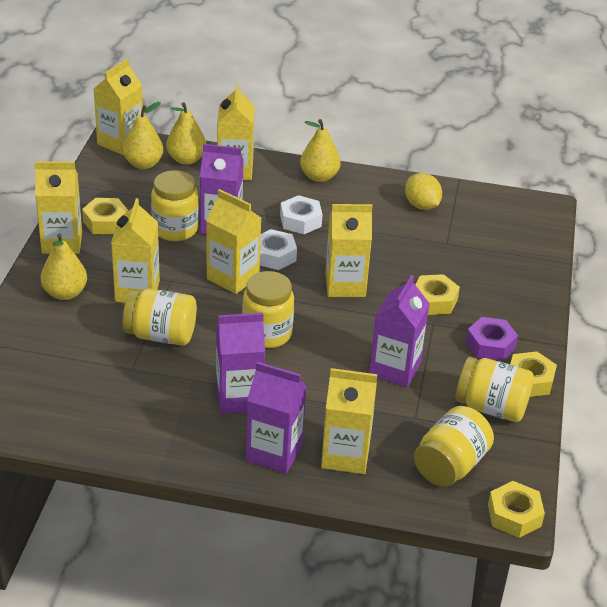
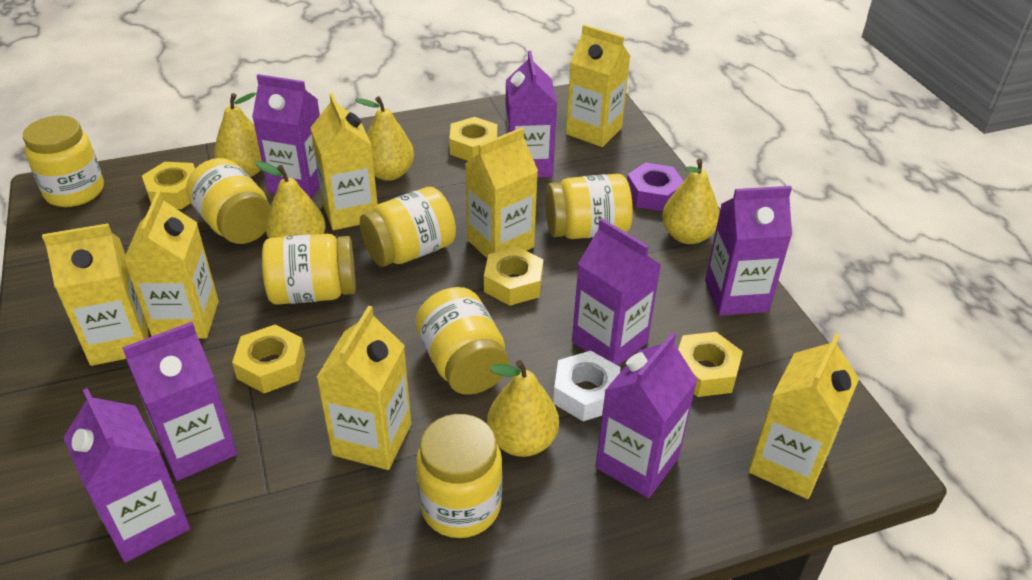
purple carton: [200,144,244,235] [216,313,265,414] [246,362,307,473] [369,275,430,388] = 4 -> [63,388,190,563] [122,322,237,481] [252,74,320,198] [505,51,557,178] [572,218,661,366] [596,332,697,498] [705,186,792,316] = 7
white nut: [260,229,297,270] [280,195,323,234] = 2 -> [553,351,620,421] = 1
yellow jar: [123,288,197,346] [151,170,199,241] [242,271,294,348] [414,406,494,487] [456,357,534,422] = 5 -> [23,115,104,207] [186,158,271,244] [262,234,356,305] [360,187,456,267] [416,287,509,395] [416,414,502,538] [545,174,633,239] = 7
yellow lemon: [405,173,442,210] = 1 -> none = 0
yellow nut: [82,198,128,234] [415,274,460,315] [488,481,545,538] [510,351,557,397] = 4 -> [142,162,195,209] [232,325,305,393] [449,117,497,161] [484,247,543,306] [678,332,743,397] = 5
yellow pear: [41,233,87,300] [123,102,163,169] [166,102,206,165] [300,119,341,182] = 4 -> [214,92,262,177] [255,161,326,238] [355,96,414,181] [487,360,559,457] [662,159,720,244] = 5

